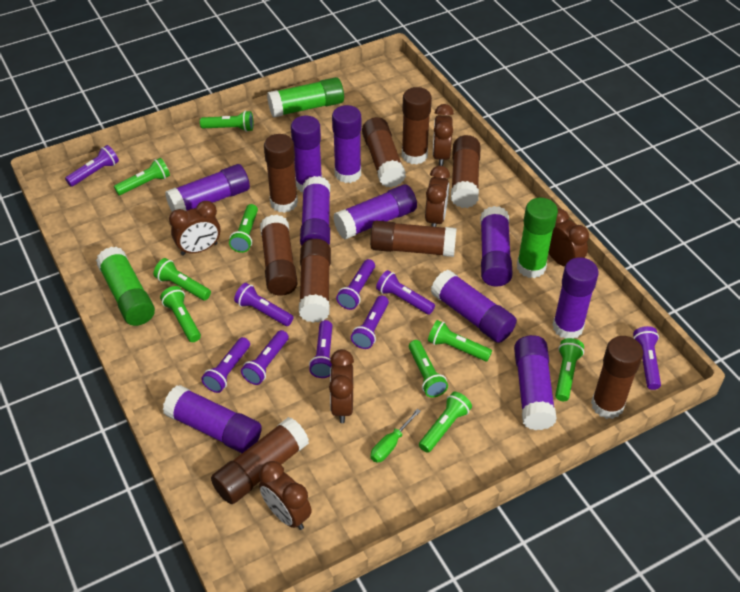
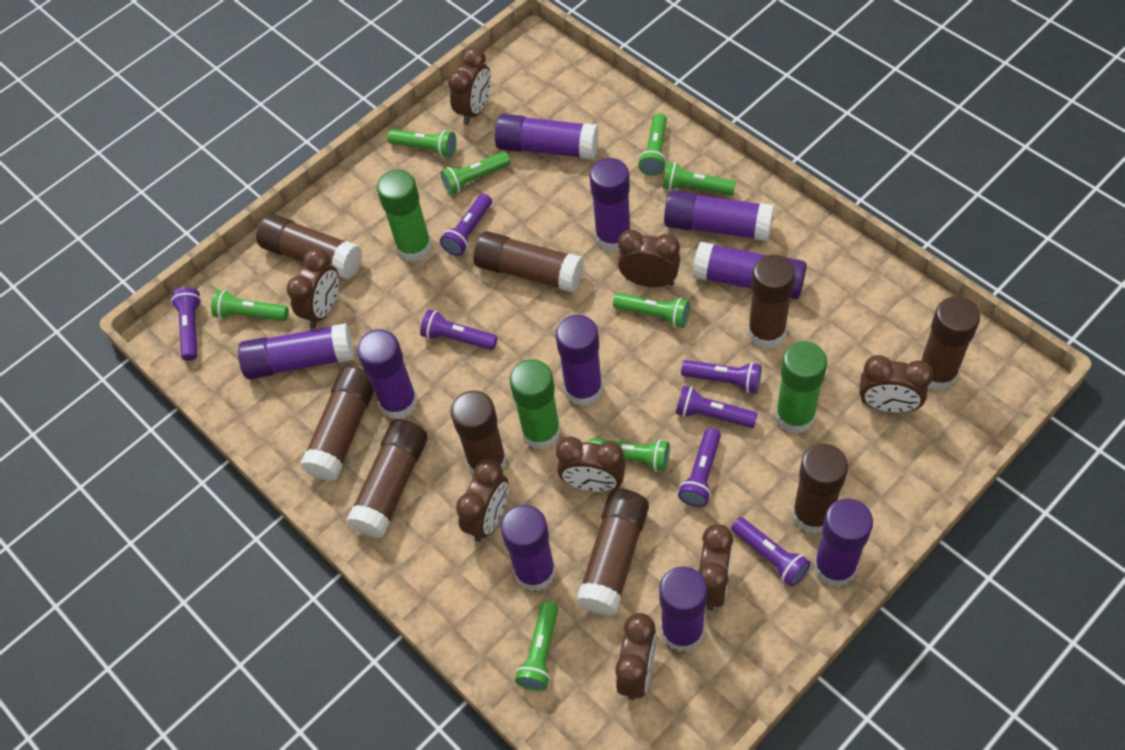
brown clock: [169,201,220,256] [259,461,312,530] [329,349,354,423] [425,166,450,227] [433,104,454,166] [548,209,589,267] = 6 -> [287,248,339,328] [448,47,491,125] [456,459,509,542] [556,437,626,492] [615,613,657,700] [618,230,681,287] [698,524,733,611] [859,355,933,413] = 8
green flashlight: [114,158,170,195] [153,258,211,300] [160,286,201,342] [200,111,253,132] [229,204,258,253] [409,340,448,397] [419,392,472,453] [428,320,492,361] [555,338,584,401] = 9 -> [211,290,289,321] [387,129,457,158] [441,152,511,195] [515,601,558,691] [589,438,670,472] [613,293,690,328] [638,113,667,176] [663,162,736,196] = 8
green screwdriver: [370,409,421,463] = 1 -> none = 0
purple flashlight: [65,145,119,187] [201,337,250,393] [234,283,294,326] [241,330,289,385] [309,320,332,378] [336,259,375,310] [351,296,389,349] [376,270,435,315] [633,326,661,390] = 9 -> [171,287,201,361] [420,309,498,350] [440,193,492,256] [676,386,758,428] [678,428,721,507] [681,360,761,393] [731,517,811,587] = 7

